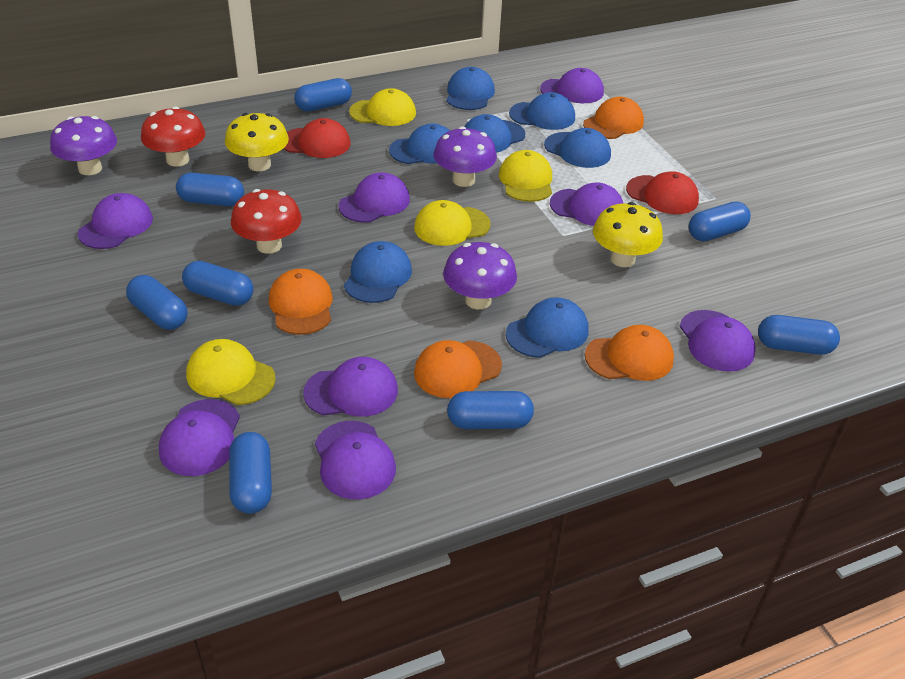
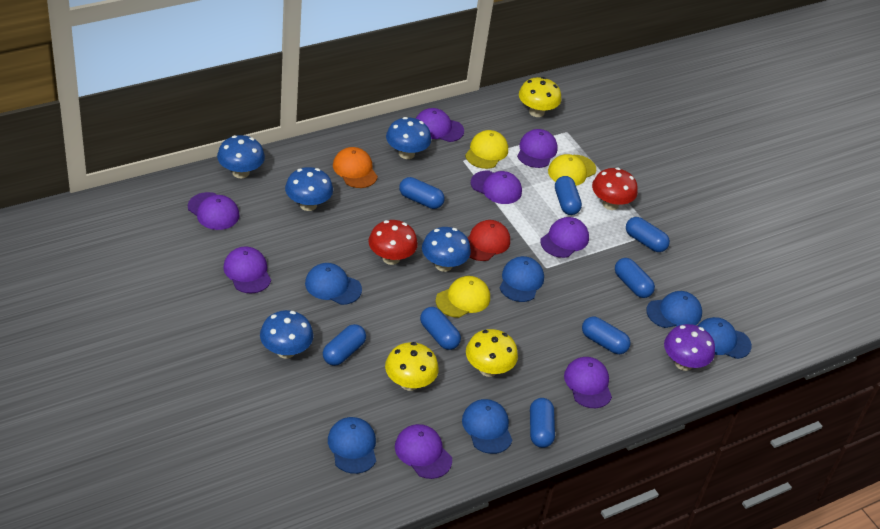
blue cap: [344,241,412,303] [389,124,450,164] [446,67,495,110] [464,114,525,153] [506,297,588,358] [509,92,575,130] [544,128,611,168] = 7 -> [305,263,362,305] [328,417,376,474] [462,399,512,454] [500,256,544,302] [646,291,702,328] [697,317,752,359] = 6
blue mushroom: none = 0 -> [217,135,265,179] [260,310,313,359] [285,167,333,211] [386,117,431,159] [422,227,471,272] = 5
orange cap: [269,269,333,335] [414,340,502,398] [583,97,644,139] [585,325,674,381] = 4 -> [333,147,378,188] = 1
purple mushroom: [50,116,117,175] [433,126,497,187] [443,242,517,309] = 3 -> [664,324,715,371] = 1
red cap: [283,118,351,158] [626,171,699,214] = 2 -> [467,220,510,261] = 1
yellow cap: [186,339,276,405] [349,88,416,126] [414,200,491,246] [499,150,552,202] = 4 -> [436,276,490,318] [465,130,508,169] [548,154,596,186] = 3
yellow mushroom: [225,113,289,171] [593,202,663,267] = 2 -> [385,342,439,391] [466,329,518,377] [519,77,561,117] = 3

